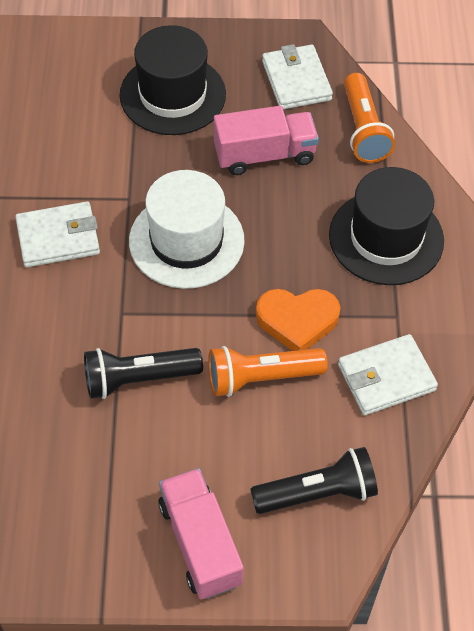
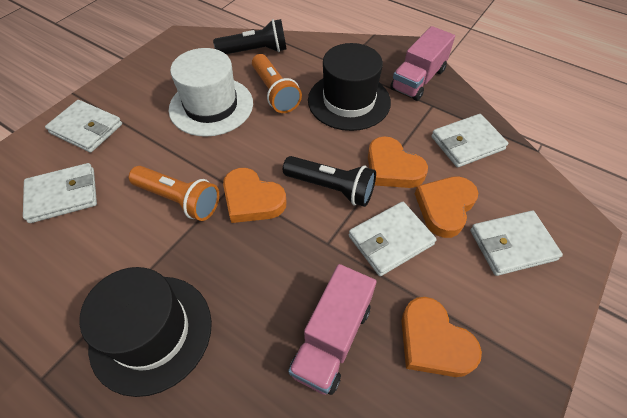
orange heart: [256,289,341,351] = 1 -> [223,168,287,223] [368,136,428,188] [402,297,482,377] [415,176,478,238] = 4
white wallet: [15,202,100,267] [262,44,333,109] [338,334,438,415] = 3 -> [23,163,97,223] [45,100,122,153] [349,202,437,276] [431,114,508,168] [470,211,563,276] = 5

